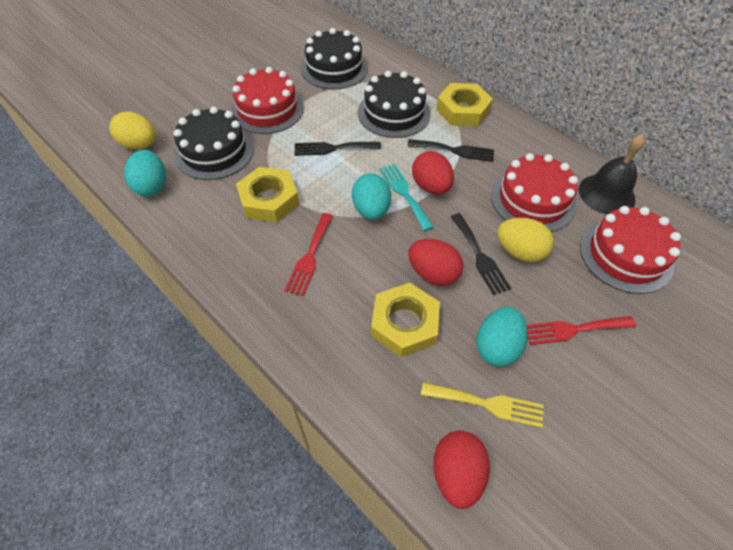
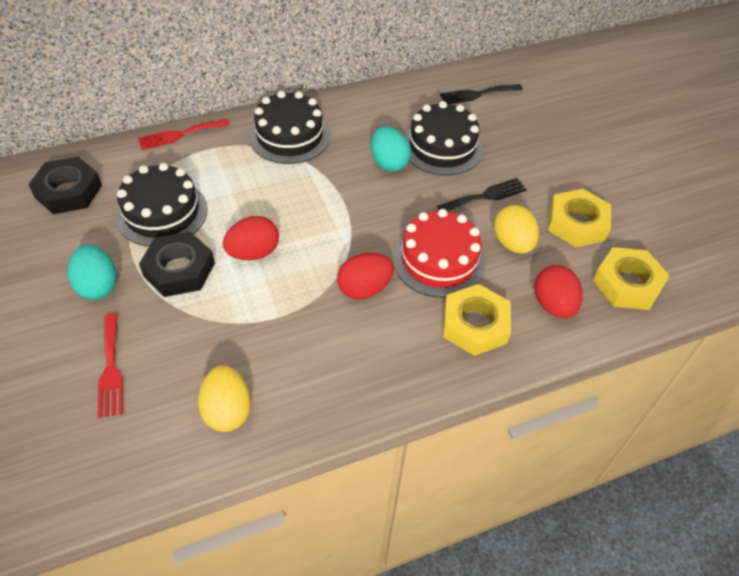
black bell: [579,134,646,214] = 1 -> none = 0
black fork: [295,142,381,156] [407,139,494,162] [451,213,511,295] = 3 -> [437,178,527,211] [440,84,523,104] = 2
black nut: none = 0 -> [28,157,102,214] [139,232,215,297] = 2
red cake: [231,67,304,134] [491,153,578,232] [580,206,681,294] = 3 -> [393,209,486,298] = 1
turquoise egg: [124,149,166,197] [352,173,391,220] [476,307,527,367] = 3 -> [68,245,116,300] [371,126,411,172] = 2
turquoise fork: [379,164,433,231] = 1 -> none = 0
yellow fork: [421,382,544,428] = 1 -> none = 0

